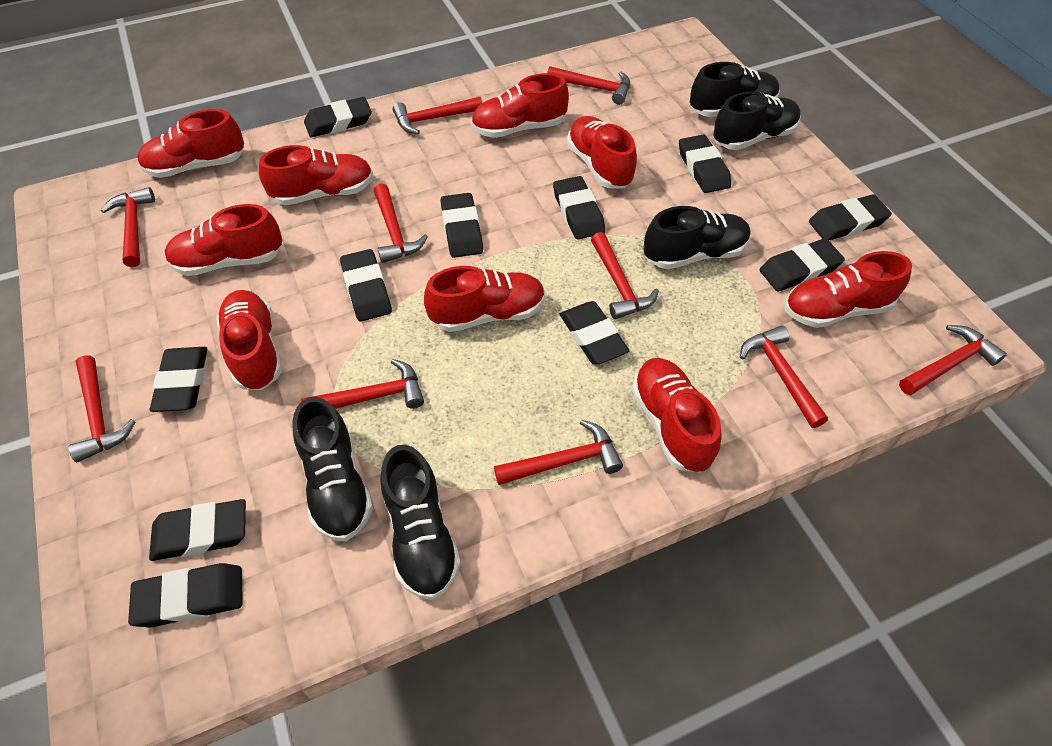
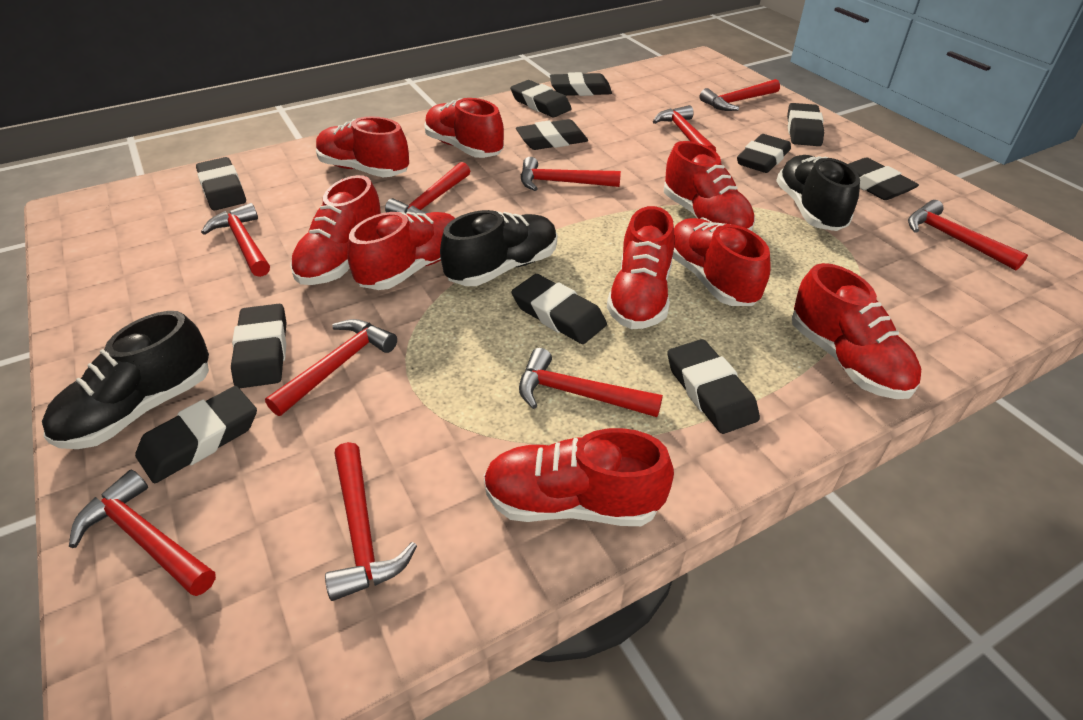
black shoe: [292,397,373,541] [380,445,461,600] [644,206,751,269] [690,62,780,117] [713,91,801,150] = 5 -> [42,311,209,449] [440,210,557,286] [776,155,860,231] = 3

